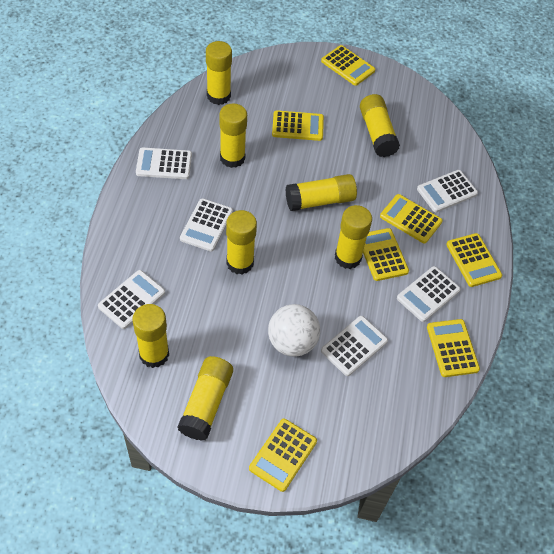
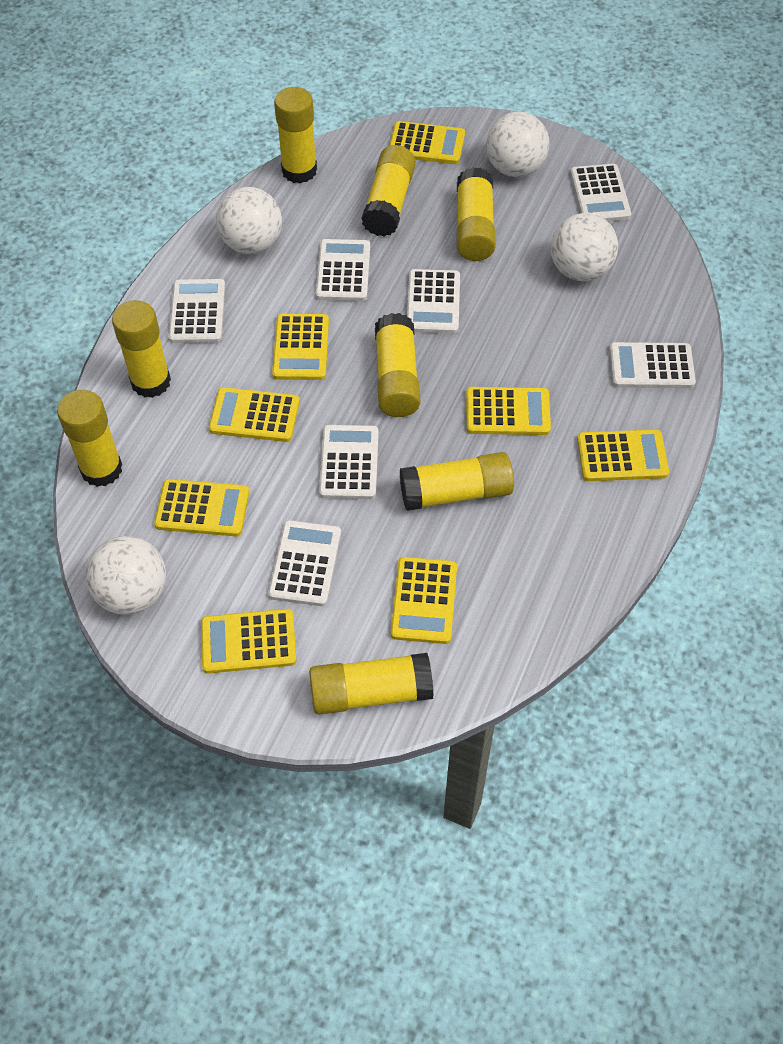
white ball: [268,304,320,356] = 1 -> [86,536,166,615] [216,187,282,254] [486,112,549,177] [551,213,618,281] = 4
white calculator: [98,270,165,329] [136,147,192,179] [180,198,233,251] [321,316,388,376] [397,266,461,322] [417,170,478,212] = 6 -> [169,279,225,343] [268,520,341,606] [316,239,370,301] [319,425,379,499] [407,269,460,334] [570,164,631,221] [609,342,696,388] = 7
yellow calculator: [249,419,317,492] [272,110,324,141] [321,45,375,86] [363,228,409,281] [380,194,443,244] [427,319,480,377] [446,233,502,287] = 7 -> [154,479,249,536] [201,609,296,674] [209,387,300,442] [272,314,329,380] [389,121,465,164] [391,557,457,644] [466,387,551,435] [577,429,669,481] = 8

